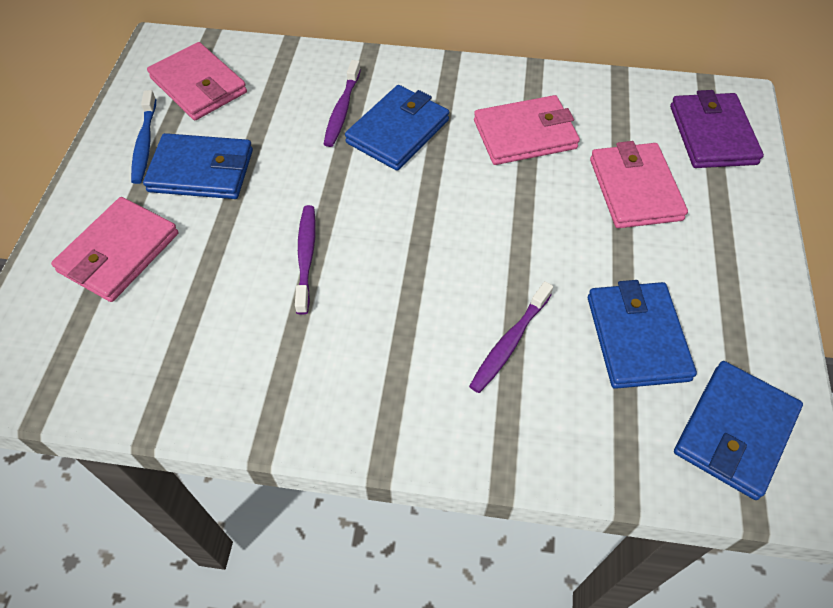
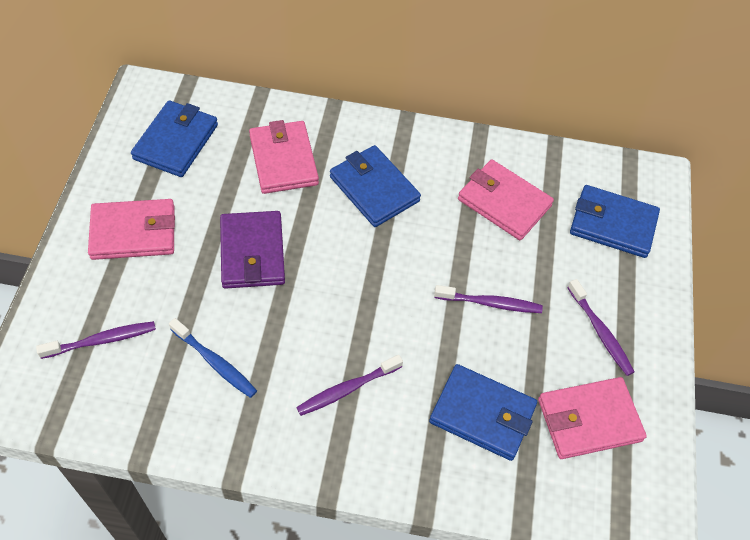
purple toothbrush: [295,205,316,315] [324,60,361,147] [469,281,553,393] = 3 -> [36,321,156,359] [296,355,403,416] [434,285,543,313] [567,279,634,376] = 4

